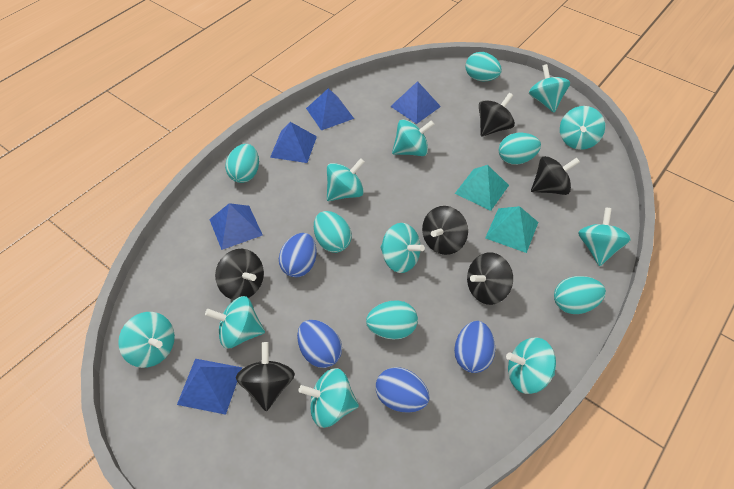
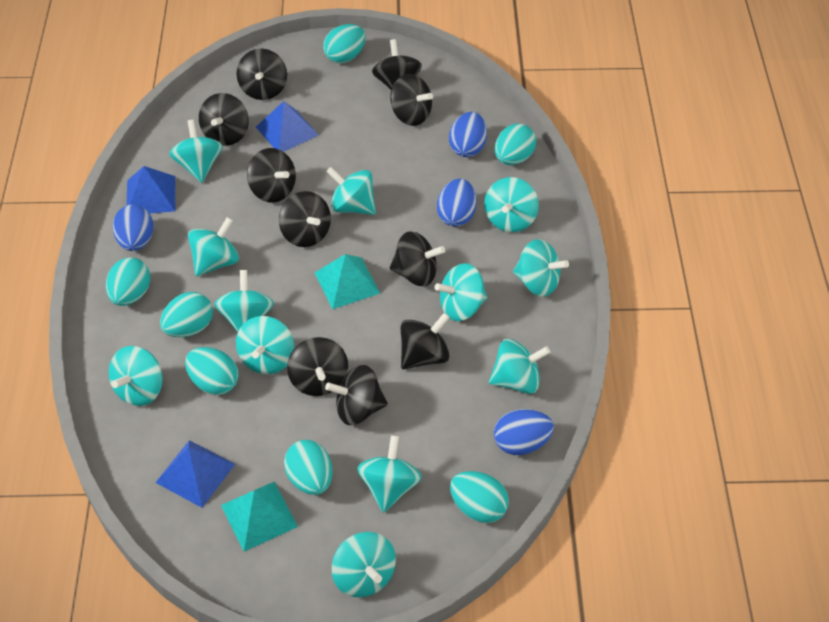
black spinning top: [215,249,264,300] [236,342,295,411] [422,206,468,255] [467,253,513,305] [479,93,515,136] [531,156,580,195] = 6 -> [199,93,249,146] [237,49,287,100] [247,148,296,203] [279,191,331,247] [287,337,348,396] [325,365,388,425] [372,39,422,90] [389,231,445,286] [390,74,433,126] [400,313,450,369] = 10
blue pyramid: [177,359,242,415] [209,203,262,250] [270,122,317,163] [306,88,354,130] [390,81,441,124] = 5 -> [127,166,175,213] [155,440,235,508] [256,101,318,152] = 3
turquoise egg: [225,144,259,183] [314,211,352,253] [366,300,418,340] [466,52,502,81] [499,133,541,165] [554,276,606,314] = 6 -> [106,257,151,306] [160,292,213,337] [185,347,238,395] [284,440,332,495] [323,24,366,63] [450,471,509,523] [495,124,536,165] = 7
turquoise spinning top: [118,312,175,368] [205,296,265,349] [299,368,359,428] [327,158,365,201] [380,223,425,273] [392,119,435,156] [506,337,556,394] [529,64,570,113] [560,106,605,150] [578,208,631,266] = 10 -> [109,346,163,406] [169,120,223,183] [188,217,239,276] [215,270,274,332] [236,316,294,374] [326,167,376,215] [332,532,396,597] [357,435,422,513] [435,263,487,321] [484,177,539,232] [489,339,550,394] [513,239,569,296] = 12

